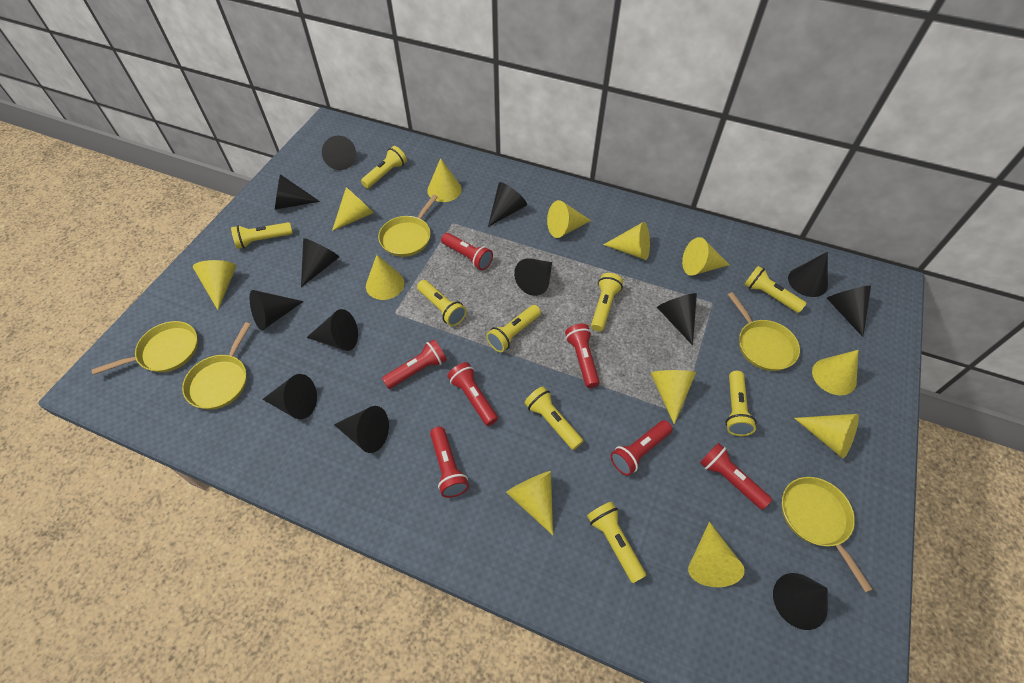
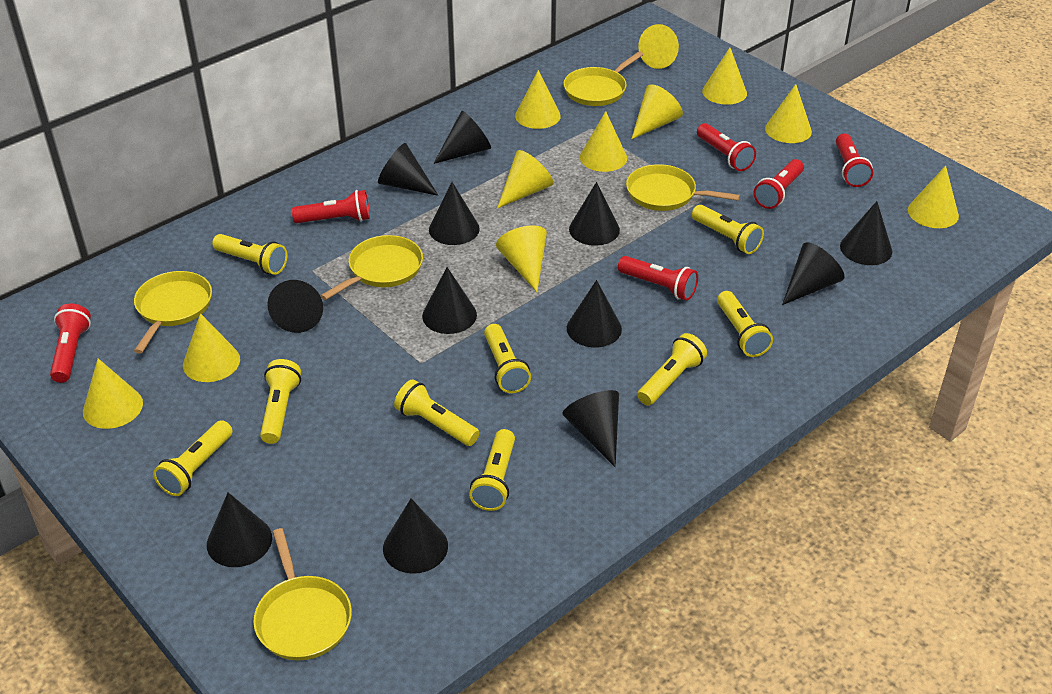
black cone: [250,290,304,330] [262,374,317,419] [275,174,320,210] [301,238,339,287] [306,309,358,351] [322,136,356,170] [334,406,389,453] [488,182,527,227] [514,258,552,296] [657,293,697,345] [773,573,828,630] [788,252,828,297] [827,286,871,337] = 13 -> [207,492,272,567] [267,280,323,333] [378,143,438,196] [383,498,448,574] [422,267,477,334] [429,182,480,245] [434,111,491,164] [563,390,619,467] [567,280,622,347] [569,182,620,246] [782,242,845,305] [840,201,892,265] = 12
red flashlight: [382,339,447,389] [430,427,469,498] [441,233,493,270] [447,362,498,426] [565,324,600,388] [610,420,672,476] [700,443,772,510] = 7 -> [50,304,91,383] [292,190,370,223] [618,256,698,301] [697,123,756,171] [754,159,804,209] [836,134,873,187] = 6
yellow cone: [193,260,236,310] [332,187,374,231] [366,255,405,300] [427,158,462,202] [506,471,553,535] [547,200,591,238] [603,222,650,260] [650,370,696,424] [682,237,729,276] [688,522,745,587] [794,414,859,459] [812,350,858,395] = 12 -> [83,358,143,429] [183,313,240,382] [496,225,547,292] [497,150,554,208] [515,70,561,129] [580,111,627,172] [632,84,683,139] [638,24,679,69] [702,47,747,105] [765,84,812,143] [908,165,959,228] = 11

